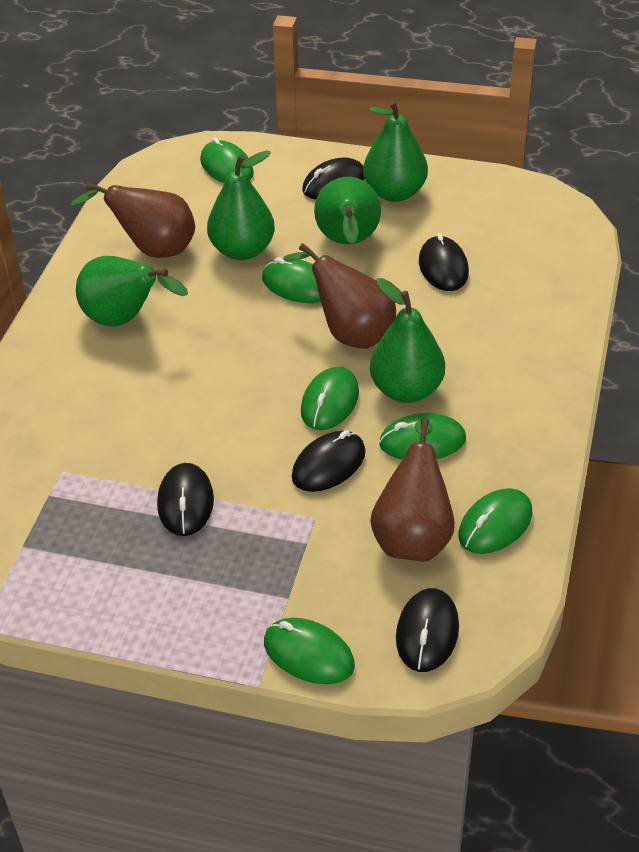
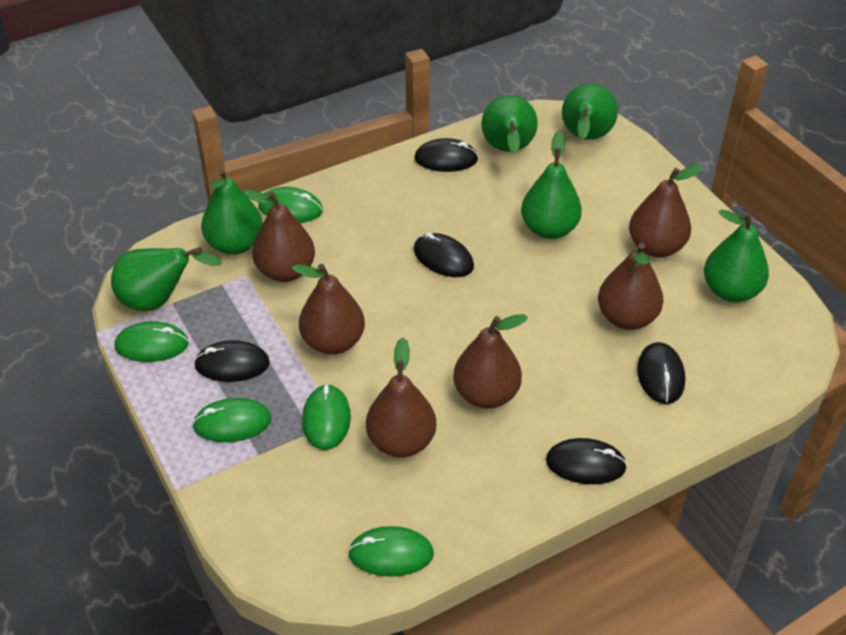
brown pear: [70,183,195,258] [283,243,396,349] [370,418,455,562] = 3 -> [244,189,315,282] [292,264,365,355] [366,338,436,457] [453,314,528,408] [598,243,663,330] [629,165,704,257] = 6
green mouse: [200,137,254,183] [262,257,321,303] [264,618,355,684] [301,367,359,430] [379,413,466,460] [458,488,532,554] = 6 -> [114,321,189,362] [192,398,272,442] [258,187,323,223] [302,384,351,450] [348,526,434,577] = 5
green pear: [76,256,188,326] [207,150,275,260] [314,177,381,244] [363,100,428,202] [370,278,445,403] = 5 -> [111,247,223,311] [201,169,263,255] [481,95,538,154] [521,131,582,239] [562,83,618,140] [704,209,769,302] = 6

